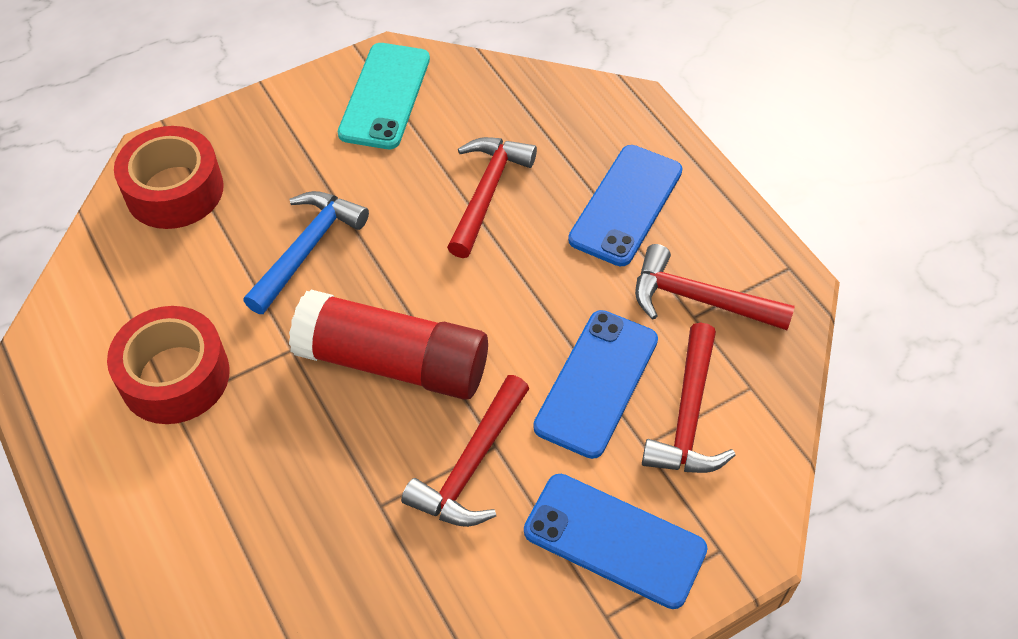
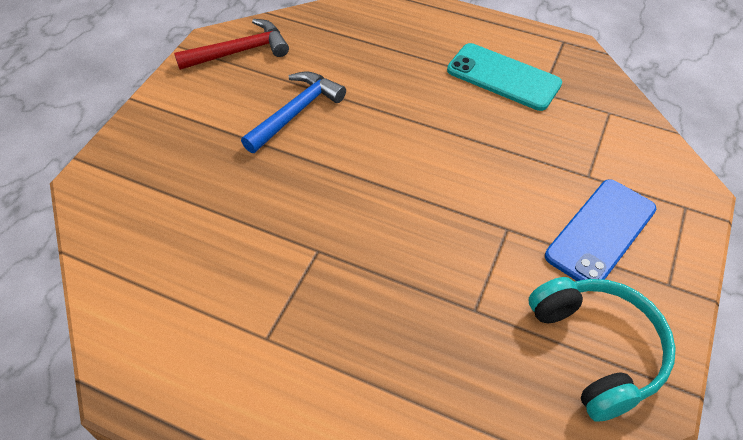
blue phone: [524,474,708,609] [533,310,658,459] [568,145,682,266] = 3 -> [545,179,656,281] = 1
red glue stick: [289,290,488,400] = 1 -> none = 0
red hammer: [401,375,529,527] [447,137,537,258] [635,244,795,330] [642,323,735,473] = 4 -> [174,19,289,70] = 1
red tape: [107,306,230,424] [114,126,224,229] = 2 -> none = 0
turquoise headphones: none = 0 -> [529,277,676,422] = 1

